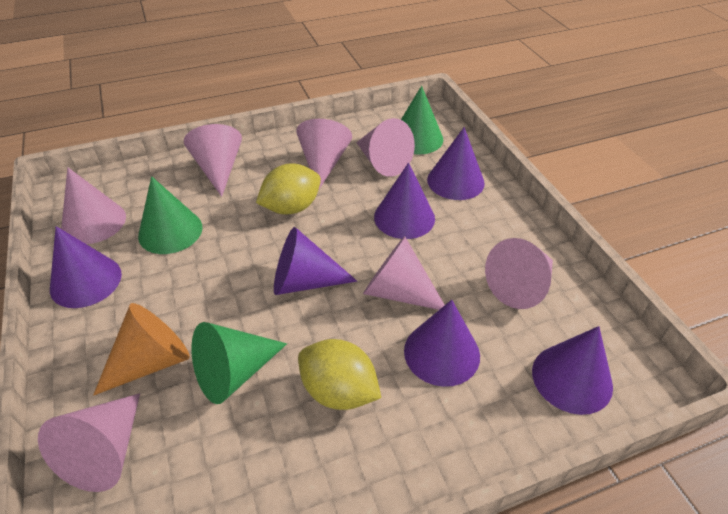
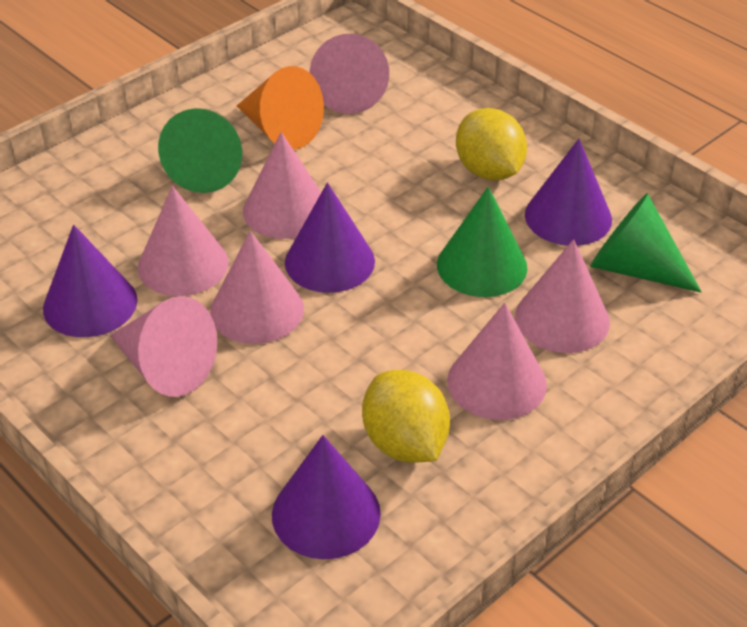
purple cone: [50,226,122,308] [274,227,357,295] [374,163,435,239] [404,300,480,387] [427,127,485,200] [532,326,613,415] = 6 -> [43,225,137,337] [272,435,381,559] [285,183,375,293] [525,139,612,246] = 4

